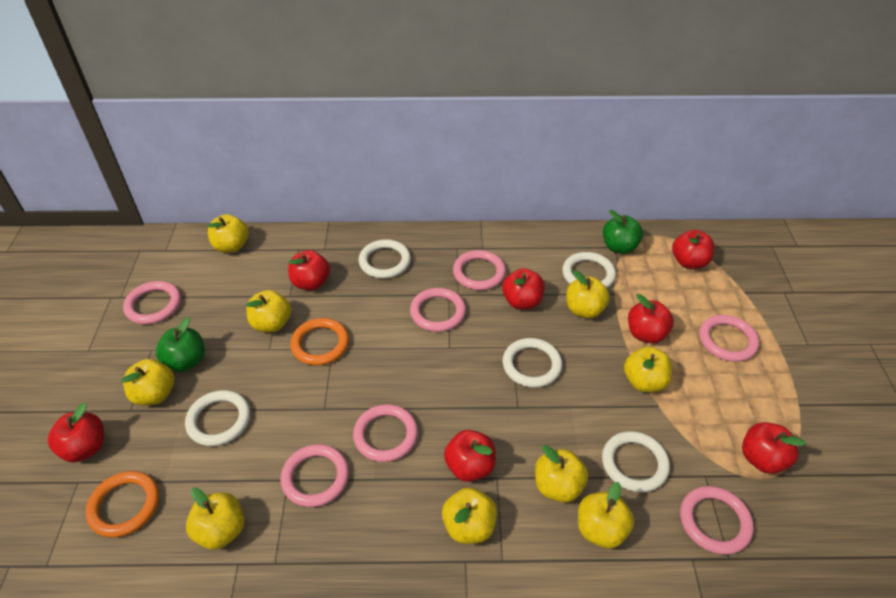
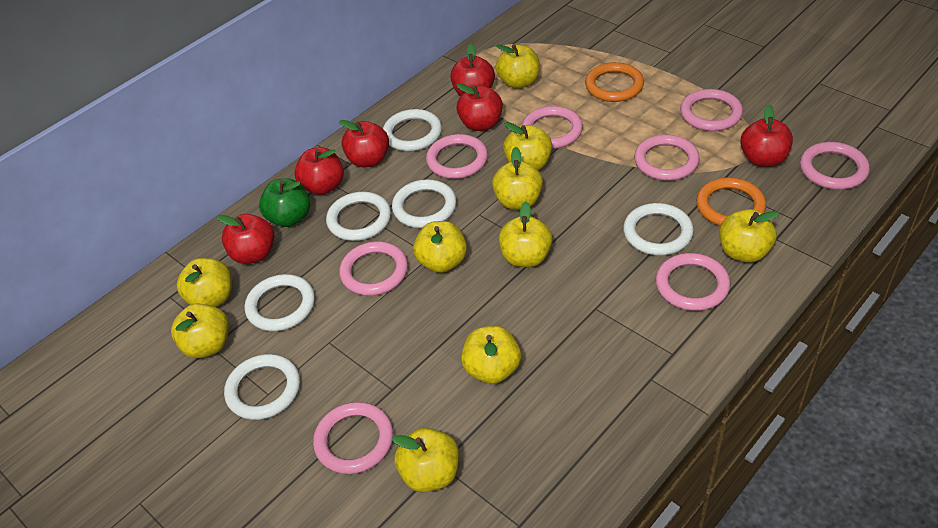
green apple: [156,317,205,372] [603,210,643,254] = 2 -> [259,179,310,227] = 1
pink ring: [123,281,181,324] [281,444,349,507] [353,404,418,462] [410,288,466,332] [453,250,506,290] [680,486,754,555] [699,315,759,362] = 7 -> [313,402,393,474] [339,241,408,296] [426,134,488,179] [522,106,583,149] [634,134,700,181] [656,253,730,311] [680,89,743,131] [800,142,870,190] = 8
red apple: [48,403,104,462] [288,250,330,290] [444,430,496,482] [502,268,545,309] [628,294,674,343] [672,230,715,269] [742,422,806,474] = 7 -> [217,214,275,264] [295,147,344,195] [339,120,389,167] [450,43,495,96] [456,84,503,131] [740,104,793,167] = 6
white ring: [185,390,250,446] [358,239,411,278] [503,338,562,388] [562,252,616,288] [602,431,670,492] = 5 -> [224,354,300,420] [244,274,315,331] [326,192,391,241] [383,109,442,151] [392,179,457,228] [623,203,694,255] = 6
yellow apple: [121,359,175,405] [186,488,244,550] [208,214,249,253] [246,290,291,332] [442,487,497,544] [535,445,588,503] [566,270,610,318] [578,482,634,548] [624,347,673,392] = 9 -> [171,303,229,358] [177,258,232,307] [392,428,459,493] [413,221,467,273] [461,326,521,384] [492,147,543,210] [496,44,540,89] [499,201,553,267] [503,122,552,170] [720,209,779,263] = 10

